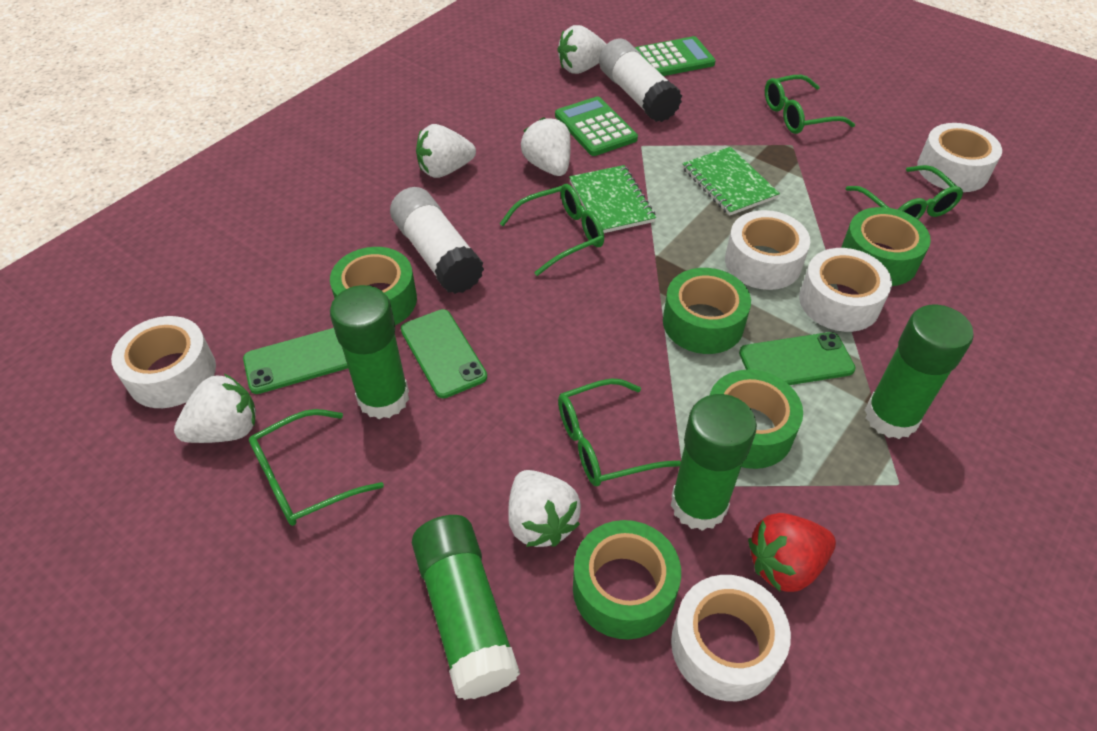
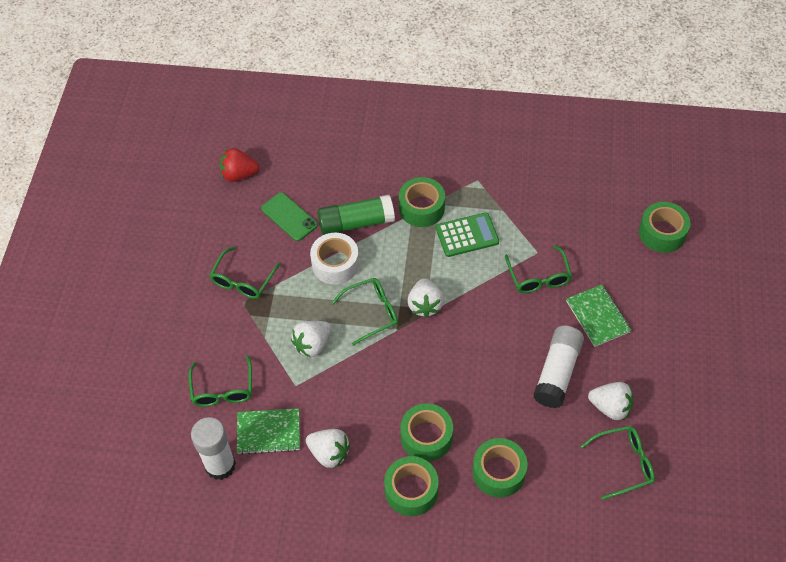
green calculator: [555,97,638,156] [635,36,716,76] = 2 -> [436,212,499,257] = 1
green glue stick: [330,285,409,419] [412,515,520,700] [671,394,757,531] [865,305,974,439] = 4 -> [318,195,395,235] = 1
green phone: [243,328,348,394] [401,309,487,398] [739,332,856,385] = 3 -> [261,192,318,241] = 1
white strawberry: [174,374,256,443] [416,124,476,178] [508,470,581,547] [521,117,571,176] [557,25,606,74] = 5 -> [291,321,331,358] [306,429,350,468] [407,278,444,318] [588,382,634,420] = 4
white tape: [111,316,216,408] [671,575,791,701] [725,210,810,290] [799,248,892,332] [917,123,1002,192] = 5 -> [310,233,359,284] = 1

